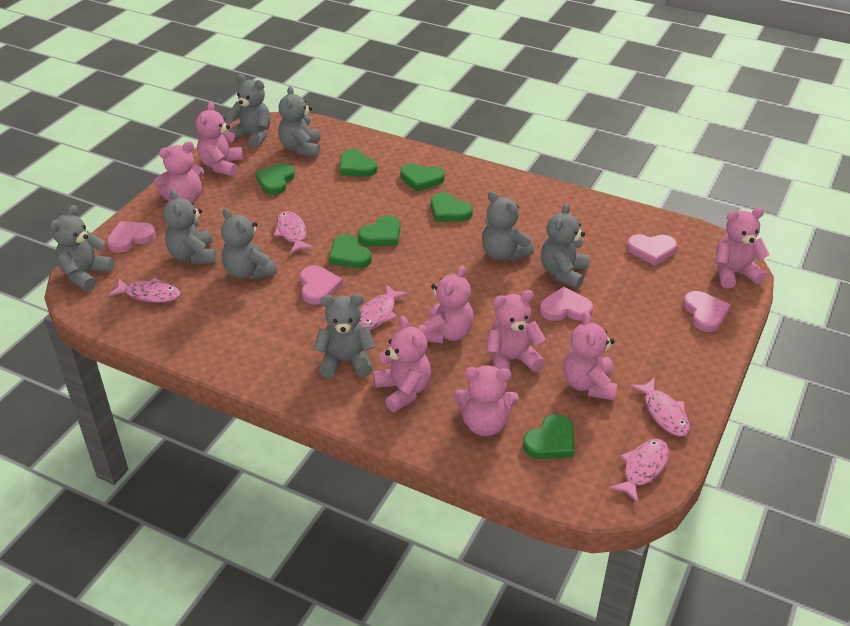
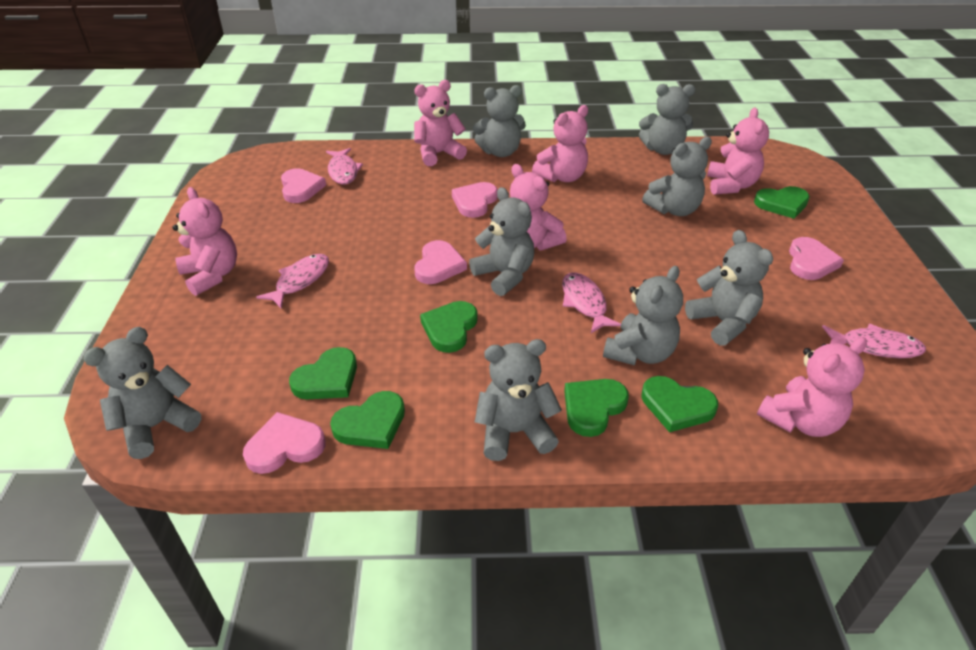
green heart: [255,164,295,195] [329,234,372,269] [340,149,377,177] [358,215,401,246] [400,163,445,191] [431,192,473,222] [523,414,574,459] = 7 -> [289,347,357,399] [330,391,405,449] [420,301,478,353] [564,379,629,437] [641,376,718,432] [754,186,810,219] = 6
pink fish: [108,278,181,303] [274,211,314,254] [359,284,408,330] [609,439,669,503] [630,378,691,436] = 5 -> [256,254,329,308] [326,148,363,185] [562,272,621,333] [822,324,926,358] = 4
pink teddy bear: [154,141,204,203] [196,102,243,176] [373,316,431,412] [419,265,474,344] [453,365,519,436] [487,290,546,372] [563,312,617,400] [716,207,770,288] = 8 -> [172,187,237,296] [414,80,467,166] [510,164,567,251] [532,105,588,182] [707,108,769,195] [757,337,867,437] = 6

